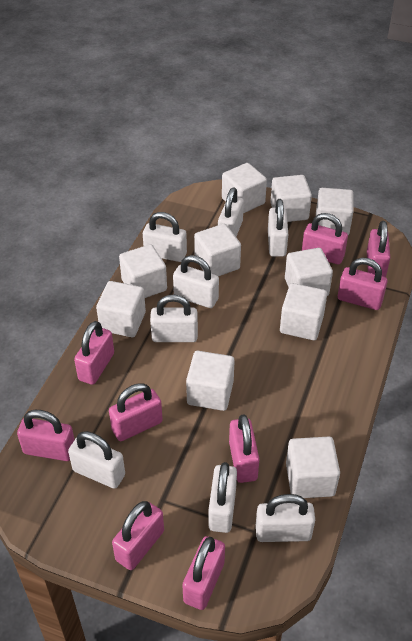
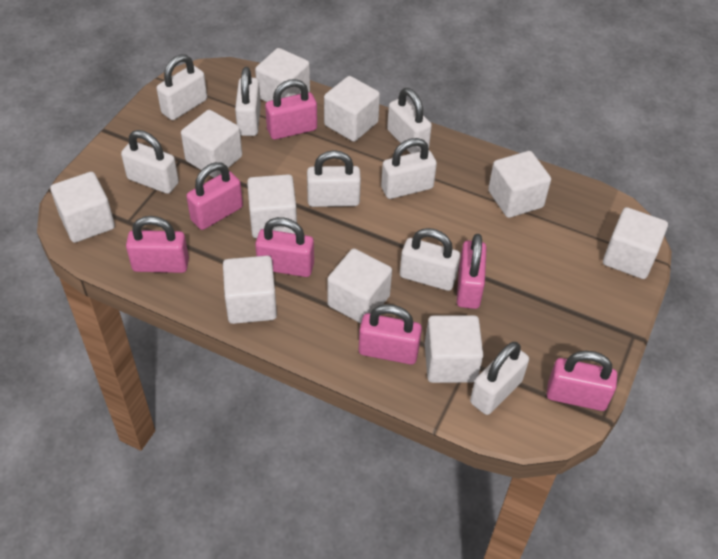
pink padlock: [17,410,75,461] [74,321,114,385] [109,383,163,441] [112,501,164,570] [182,536,225,610] [229,415,259,483] [302,213,348,264] [338,258,388,310] [367,221,390,277] = 9 -> [126,216,189,273] [186,162,243,230] [255,217,314,277] [265,79,317,140] [359,304,422,365] [457,234,487,309] [547,351,617,411] = 7

